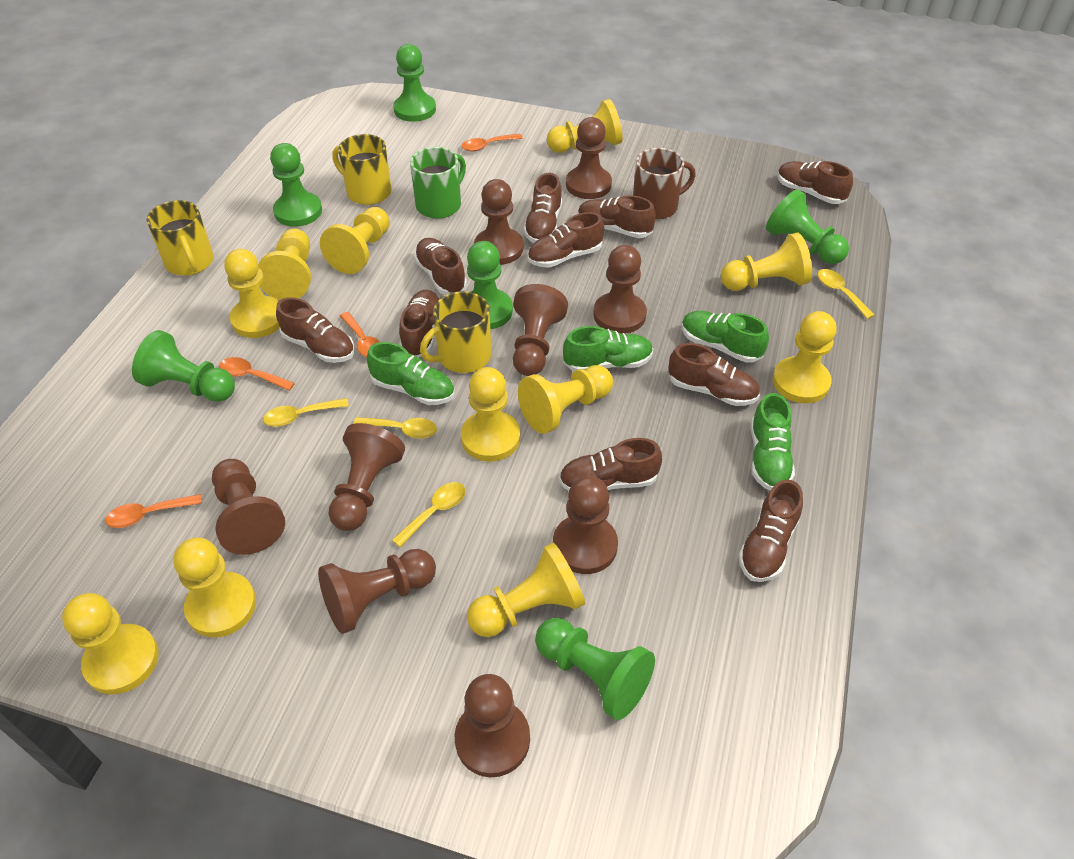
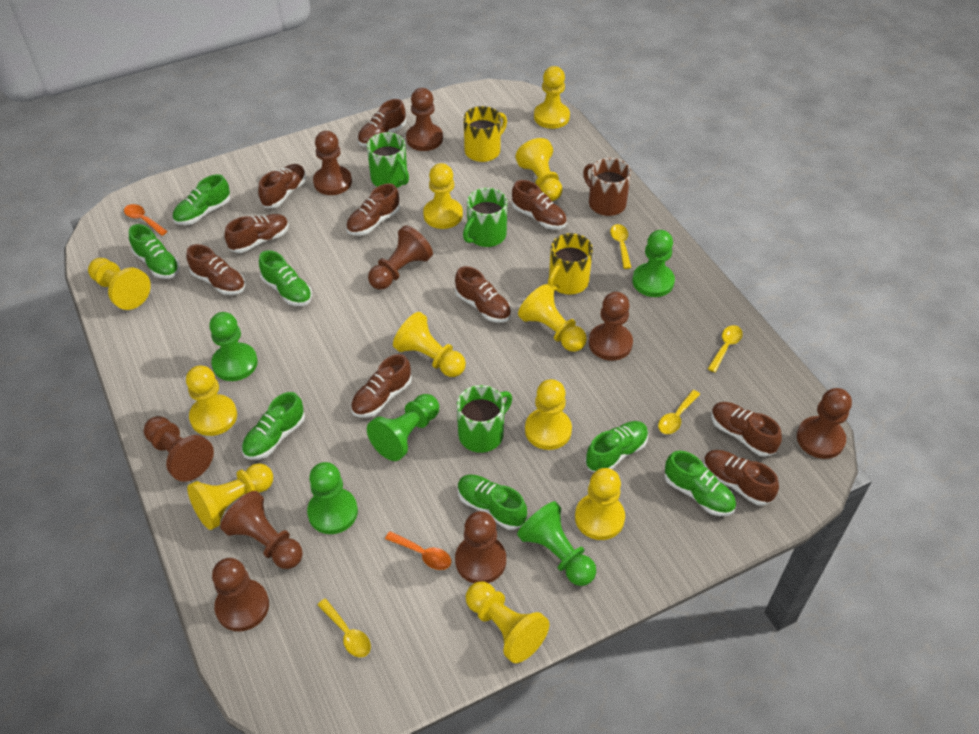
green mug: [410,147,466,219] = 1 -> [367,132,409,188] [457,385,512,453] [463,188,507,247] = 3
green pawn: [132,330,235,402] [270,143,322,227] [393,44,436,122] [467,241,513,329] [535,618,655,720] [766,189,849,264] = 6 -> [209,312,258,381] [307,462,358,534] [367,394,439,461] [517,501,596,586] [632,230,675,297] = 5
green shoe: [367,342,455,405] [563,326,653,371] [681,311,769,363] [751,393,795,490] = 4 -> [129,224,180,279] [172,174,231,225] [242,392,305,460] [259,250,312,306] [458,474,527,530] [585,421,648,472] [665,451,736,516] = 7
orange spoon: [105,494,202,528] [219,357,295,391] [340,312,380,358] [462,134,523,152] = 4 -> [124,204,168,236] [385,531,451,570] = 2
yellow mug: [147,200,214,276] [332,134,392,205] [420,291,491,373] = 3 -> [463,106,507,162] [548,233,593,295] = 2

